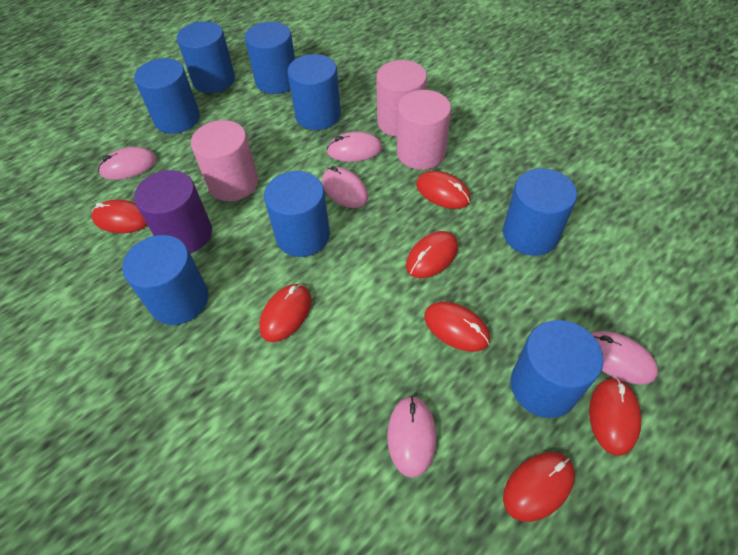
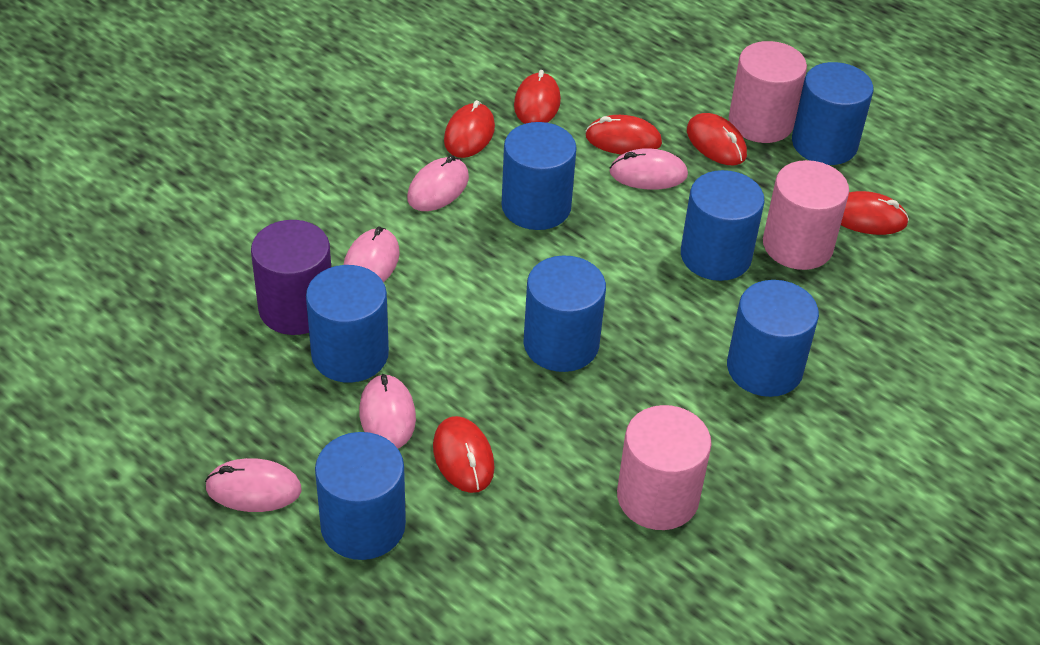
blue cylinder: [122,235,208,325] [134,58,200,134] [177,21,235,93] [245,22,295,94] [264,171,330,257] [287,54,341,130] [503,168,577,256] [511,320,603,418] = 8 -> [306,265,389,383] [315,432,406,560] [502,122,577,230] [523,255,606,372] [681,170,764,281] [727,280,819,397] [792,62,873,165] = 7
red mouse: [91,199,147,233] [259,284,312,342] [406,231,458,278] [416,171,471,209] [424,302,490,352] [503,452,575,522] [589,378,641,456] = 7 -> [433,416,495,493] [444,100,495,158] [514,70,561,124] [586,115,662,155] [687,113,747,165] [841,191,909,235] = 6

